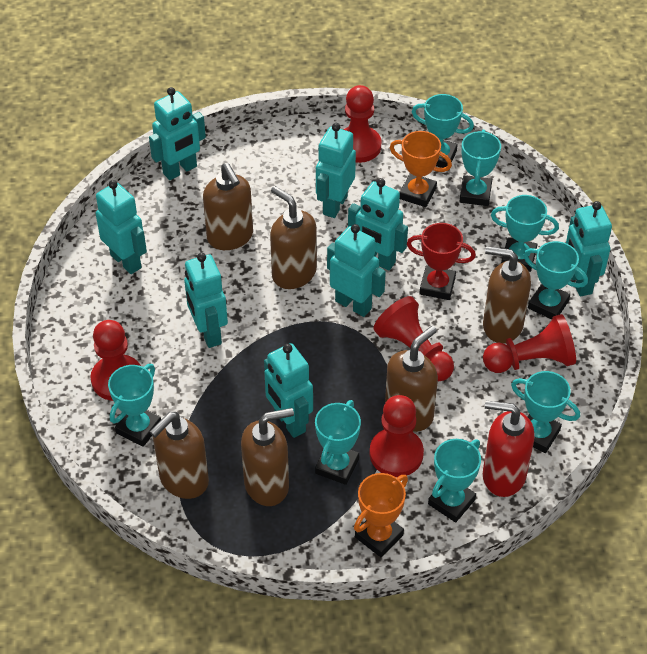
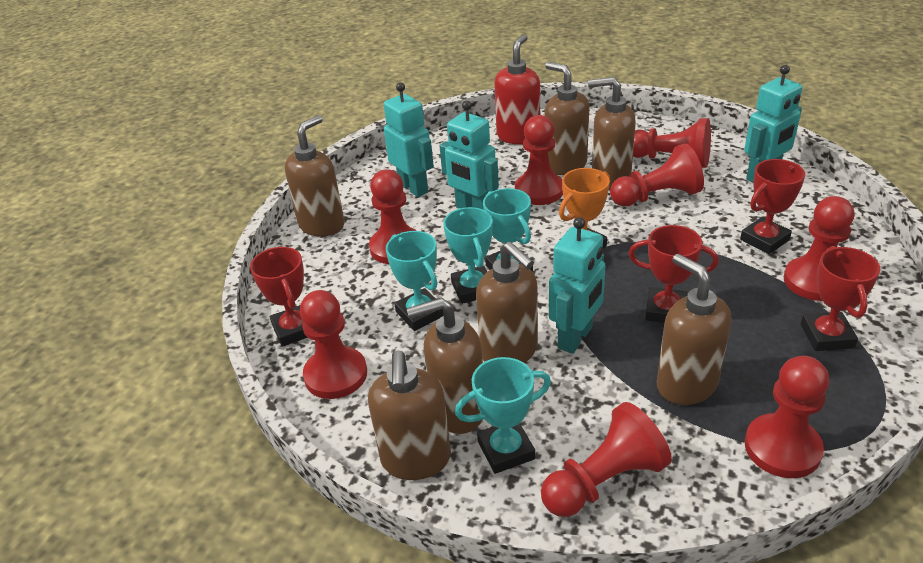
brown soap dispenser: [150,412,209,499] [203,163,253,250] [241,408,294,506] [270,186,317,289] [385,326,438,432] [483,246,531,343] = 6 -> [285,115,344,237] [368,350,451,480] [406,298,483,434] [476,242,538,363] [544,62,589,175] [588,77,636,190] [657,254,731,405] = 7
orange trophy: [354,473,408,557] [390,131,452,207] = 2 -> [559,168,610,249] = 1
red pawn: [91,320,141,401] [343,85,382,163] [369,395,424,477] [374,296,454,381] [483,314,576,373] = 5 -> [300,290,367,399] [369,170,417,264] [515,115,563,205] [541,402,672,517] [610,143,704,207] [633,118,711,168] [745,356,829,478] [784,196,854,301] = 8
red trophy: [407,223,476,300] = 1 -> [250,247,308,347] [629,225,719,323] [740,159,805,254] [801,246,881,351] = 4
turquoise robot: [96,180,147,274] [149,87,206,180] [184,253,228,348] [264,343,313,438] [316,123,356,218] [327,224,386,317] [348,178,408,270] [566,201,612,296] = 8 -> [384,83,434,197] [440,101,499,209] [549,217,606,354] [744,65,803,182] = 4
turquoise trophy: [108,364,161,447] [315,400,361,485] [412,94,474,168] [428,439,481,523] [459,130,501,206] [491,195,559,272] [511,371,580,453] [524,241,588,319] = 8 -> [386,231,444,331] [443,207,493,304] [455,357,551,474] [483,188,533,272] = 4

